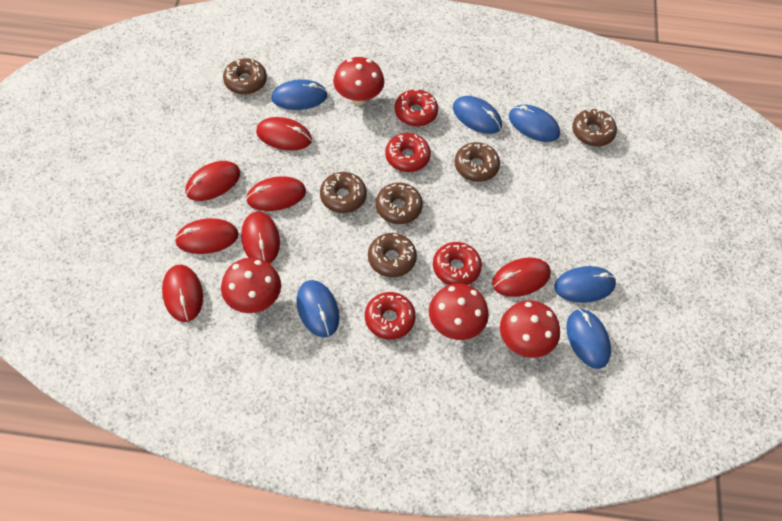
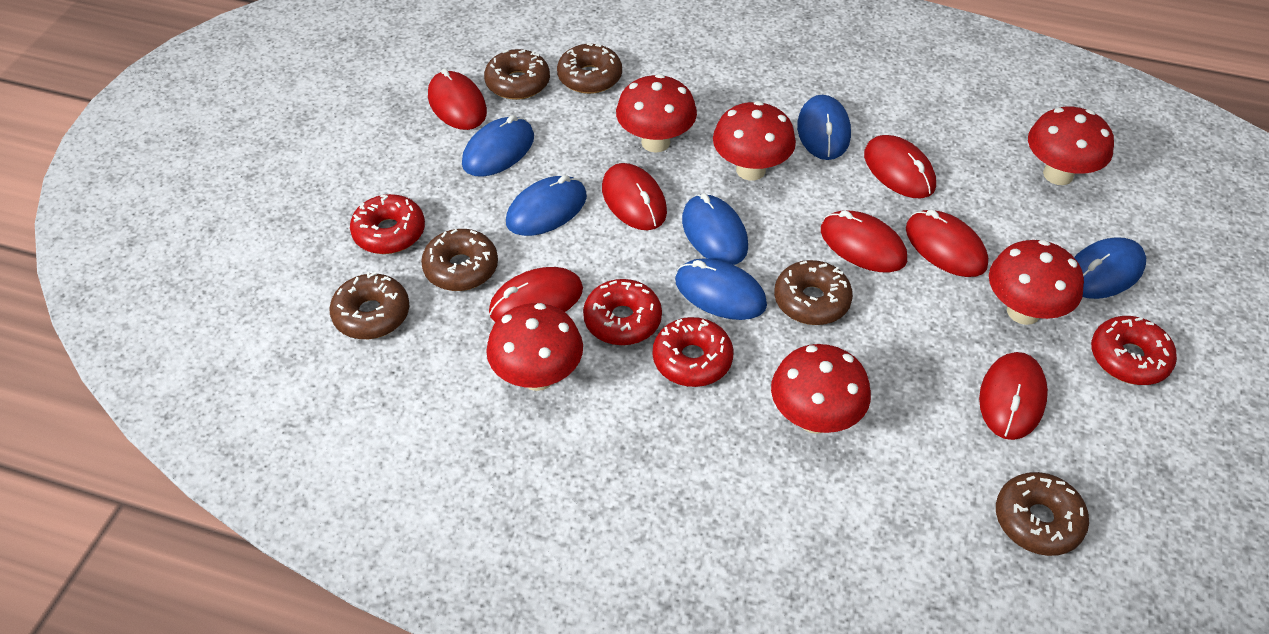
red mushroom: [221,258,281,313] [333,57,384,106] [429,284,489,340] [500,300,560,358] = 4 -> [486,303,583,391] [616,74,697,153] [713,101,796,181] [771,344,871,434] [989,240,1084,325] [1028,107,1114,185] = 6

